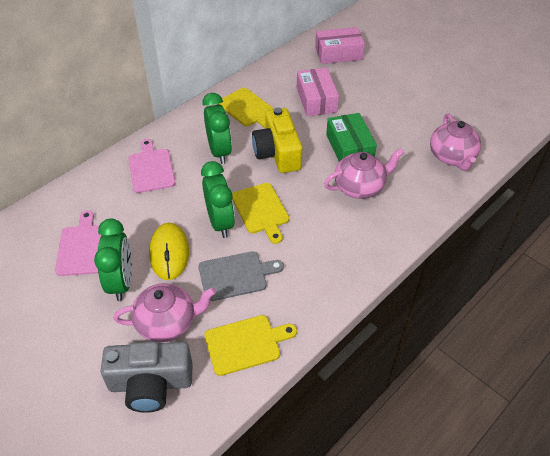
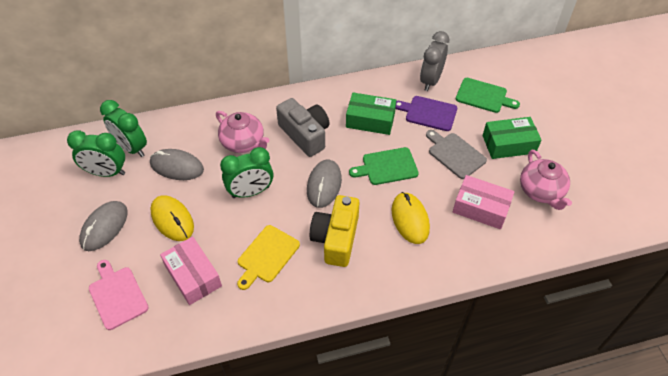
green box: [326,113,377,162] = 1 -> [346,93,396,135] [482,117,541,159] = 2
green cutting board: none = 0 -> [349,147,419,185] [456,78,520,113] = 2
grey clock: none = 0 -> [420,31,449,91] = 1
grey mouse: none = 0 -> [79,201,128,251] [150,149,204,180] [307,160,342,208] = 3
pink cutting board: [55,210,101,276] [128,139,176,193] = 2 -> [89,260,149,330] = 1
pink teapot: [114,283,216,342] [324,148,404,199] [430,114,481,171] = 3 -> [216,111,270,153] [520,150,572,210] = 2
purple cutting board: none = 0 -> [396,96,457,131] = 1
yellow cutting board: [204,315,297,376] [219,88,273,128] [232,183,289,244] = 3 -> [237,225,300,290] = 1
yellow mouse: [149,223,189,280] = 1 -> [150,195,194,241] [392,192,430,244] = 2

